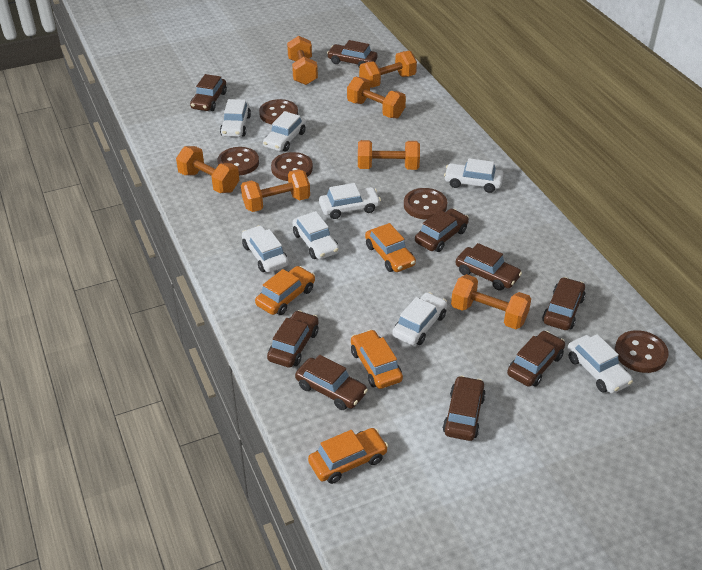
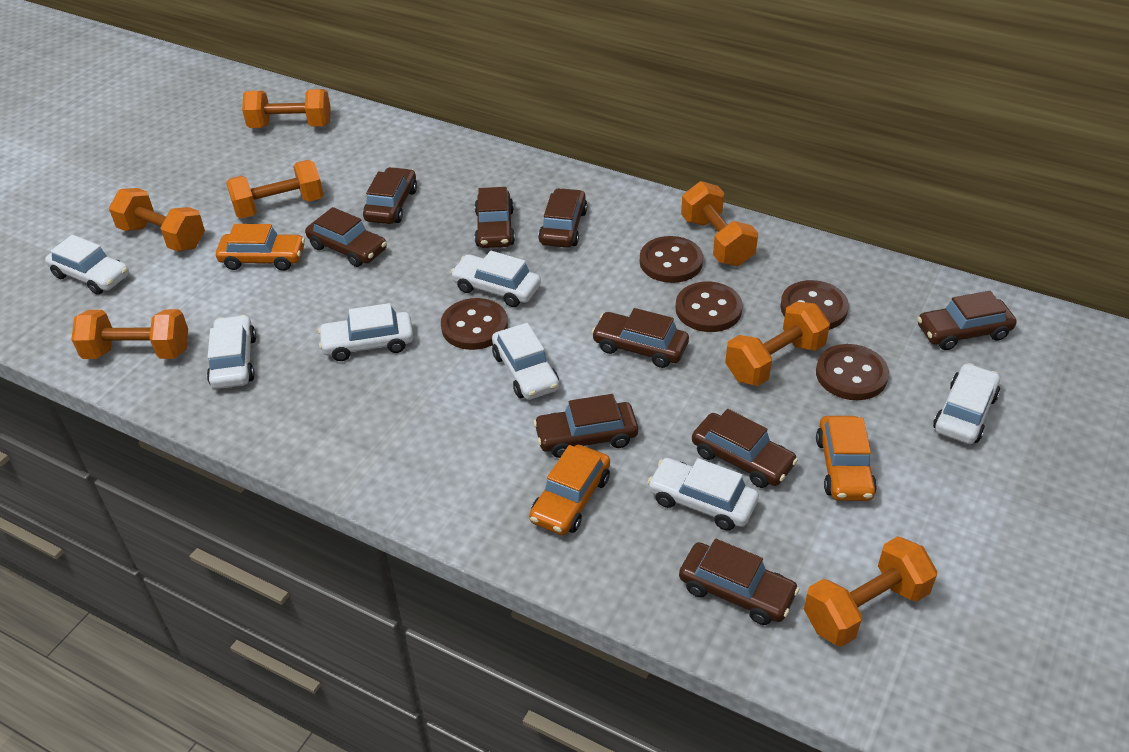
orange car: [255,266,315,315] [308,428,388,484] [351,330,403,389] [365,223,416,272] = 4 -> [216,224,305,271] [529,445,610,535] [816,416,877,501] = 3
white car: [220,99,251,137] [242,225,288,273] [263,111,306,152] [292,211,339,259] [319,183,381,219] [392,292,447,345] [444,158,504,193] [567,334,633,394] = 8 -> [45,235,129,295] [207,315,256,389] [318,303,414,361] [450,251,541,307] [492,323,559,400] [647,458,759,531] [933,363,1000,444] = 7

